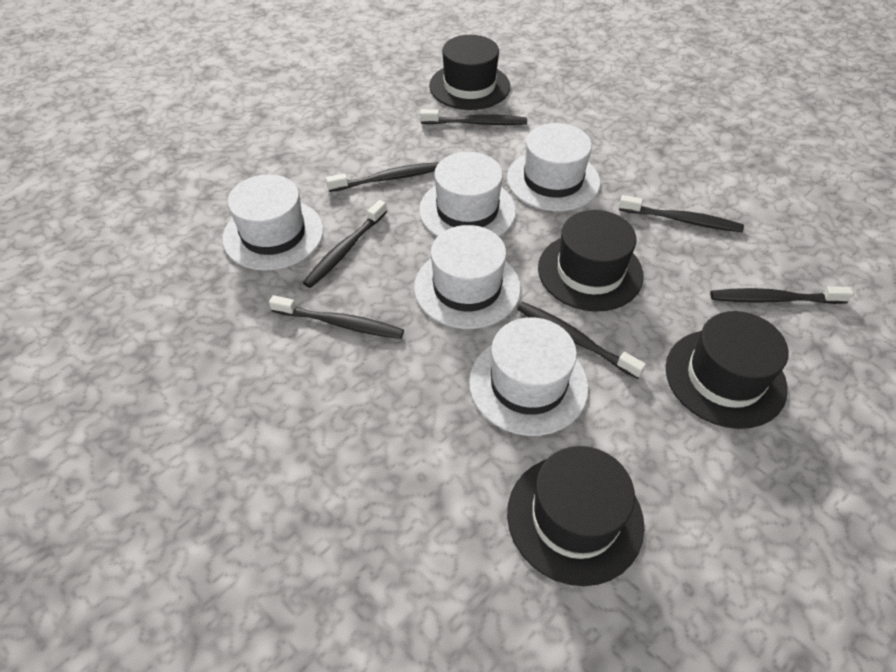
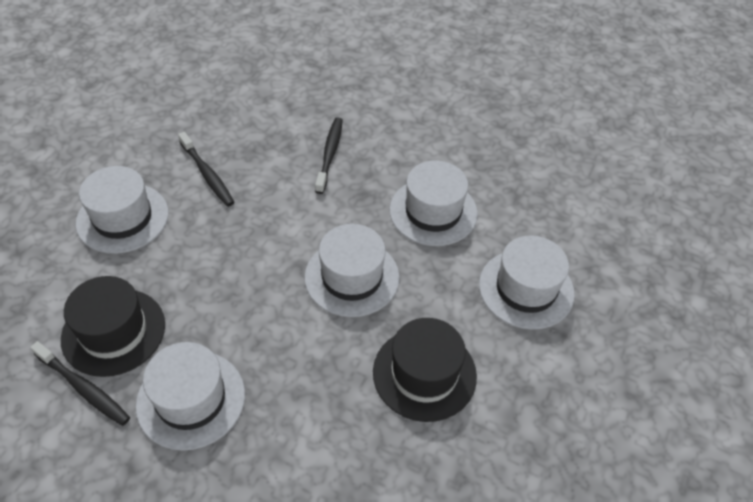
black hat: [429,35,510,110] [507,446,644,586] [538,210,644,312] [666,311,789,429] = 4 -> [61,276,165,377] [373,318,477,422] = 2
black toothbrush: [269,295,404,339] [303,200,387,288] [326,162,439,192] [420,109,527,125] [517,302,646,379] [619,195,744,232] [710,286,854,304] = 7 -> [30,341,130,426] [178,132,235,207] [315,117,343,194] = 3

